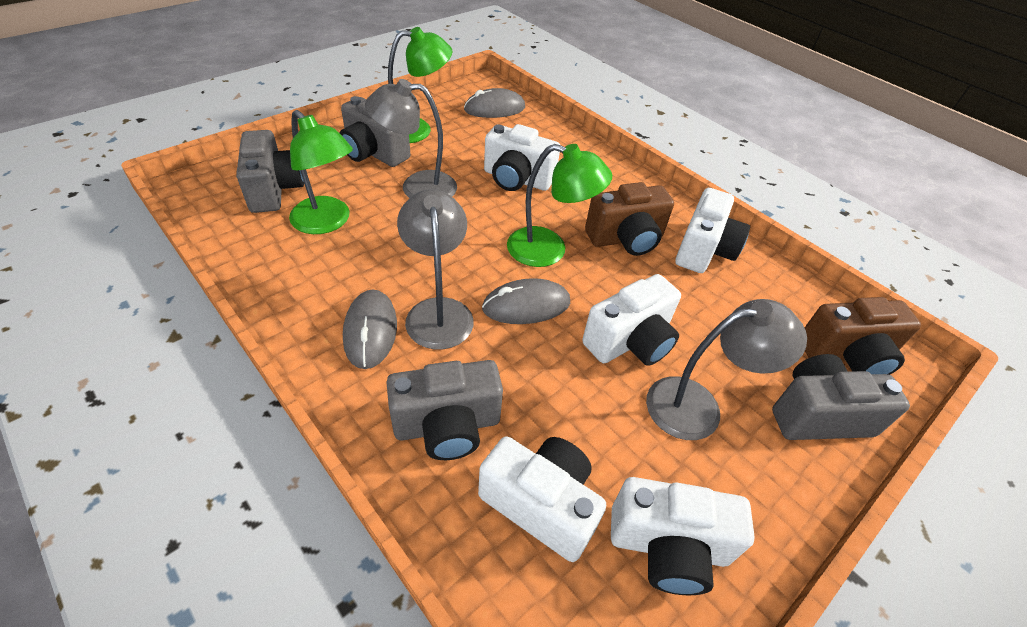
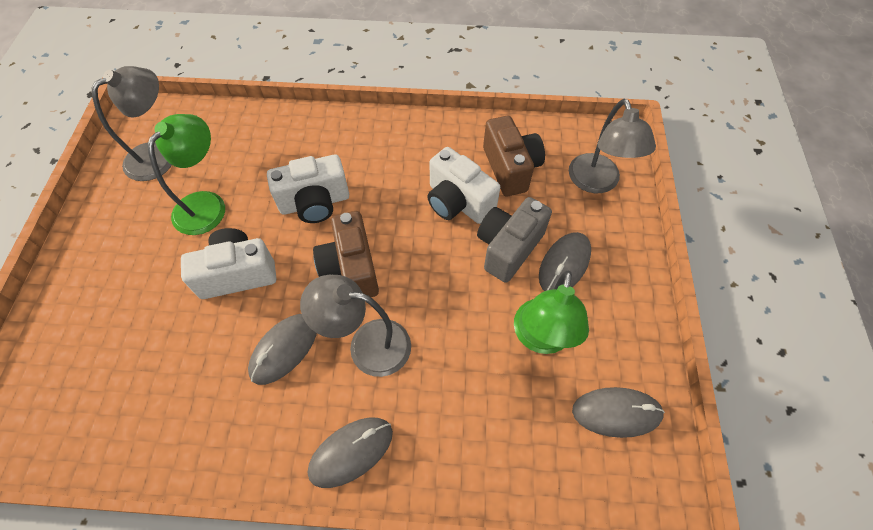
green lamp: [289,110,353,234] [388,27,453,143] [507,144,612,267] = 3 -> [148,114,225,235] [514,271,589,354] = 2
grey camera: [236,130,304,213] [340,96,411,167] [386,360,503,460] [772,354,910,440] = 4 -> [477,197,552,283] = 1
grey mouse: [343,289,397,369] [464,88,525,118] [482,278,570,324] = 3 -> [248,314,317,385] [308,418,393,488] [539,232,591,291] [572,387,665,438] = 4
white camera: [478,436,606,562] [484,124,560,191] [582,274,681,366] [611,477,755,595] [675,188,750,273] = 5 -> [181,228,276,299] [267,154,349,223] [427,147,500,224] = 3

